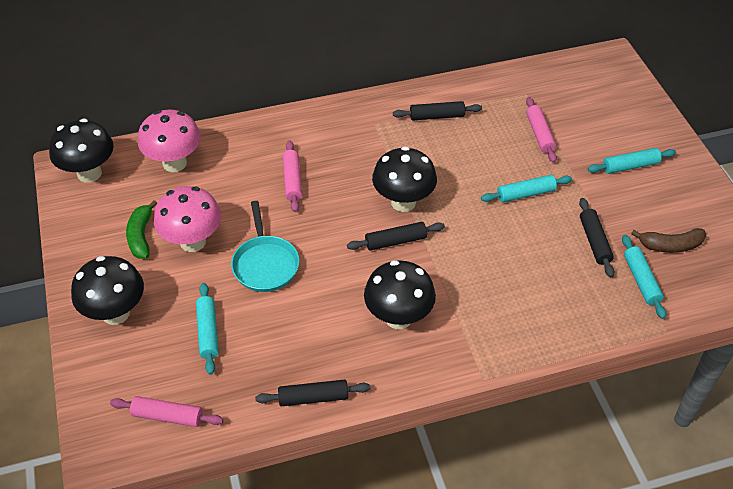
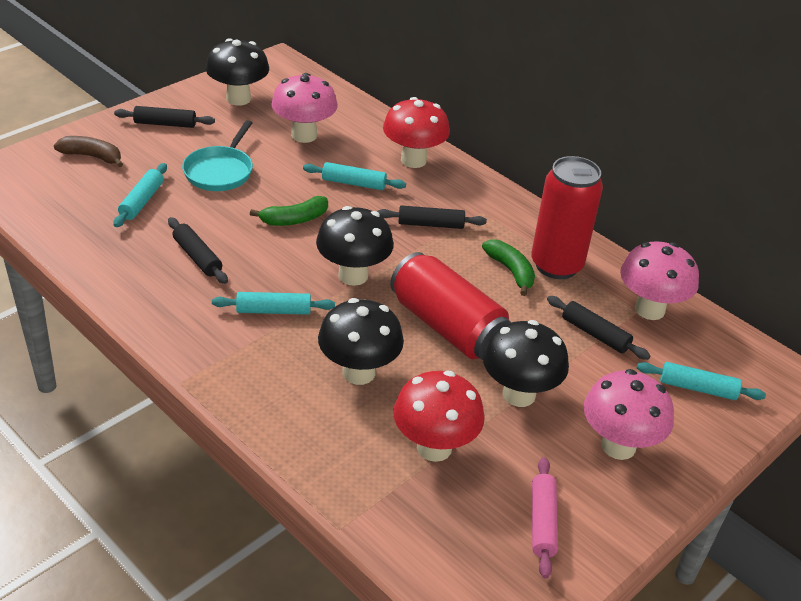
green banana: [126,200,157,259] = 1 -> [250,196,328,226] [482,239,535,296] = 2
pink mushroom: [138,109,201,172] [154,186,221,252] = 2 -> [271,73,338,143] [584,369,674,460] [620,241,699,320] = 3
pink rolling pin: [110,396,223,427] [283,140,302,212] [526,97,557,163] = 3 -> [532,457,558,578] = 1
red can: none = 0 -> [390,252,511,360] [531,156,603,279] = 2
red mushroom: none = 0 -> [383,97,450,168] [393,371,485,462] = 2

